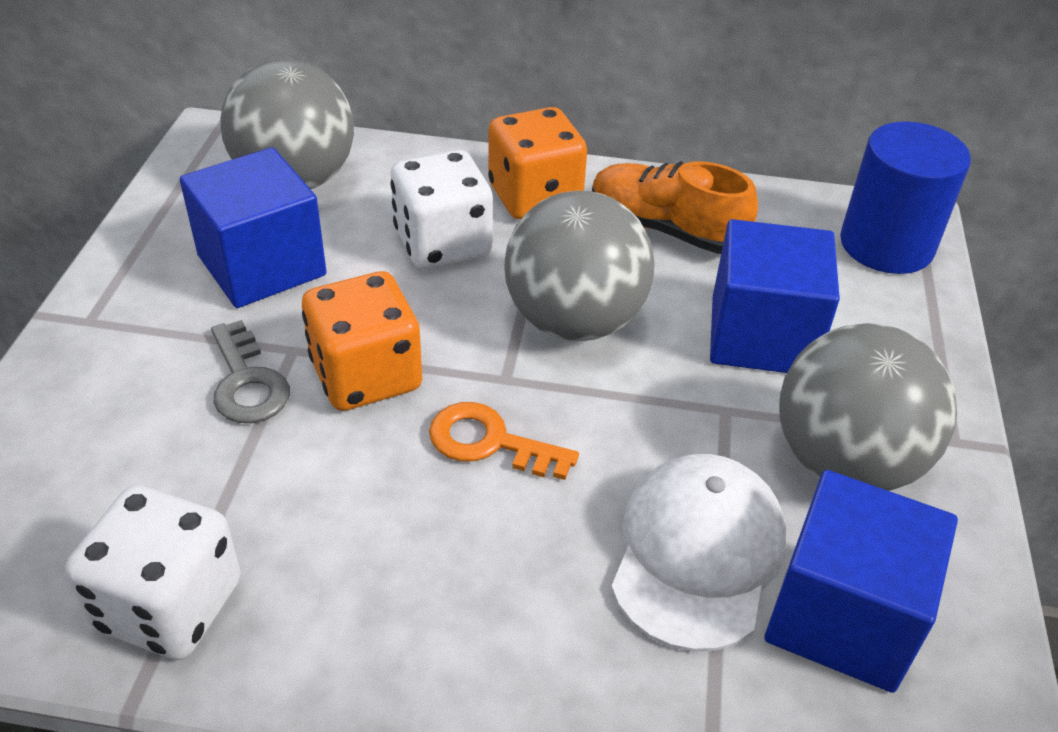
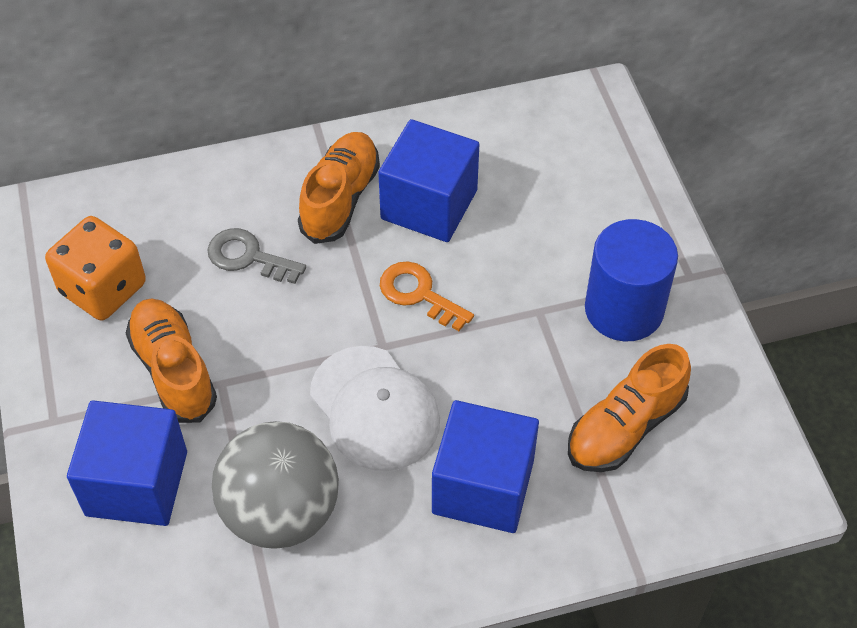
grey ball: [220,59,354,189] [504,191,655,341] [779,323,957,491] = 3 -> [212,421,339,549] = 1
orange dice: [302,271,422,411] [488,107,587,219] = 2 -> [45,216,146,320] = 1
orange shoe: [592,161,758,254] = 1 -> [126,298,217,423] [298,132,380,244] [568,344,691,472] = 3
white dice: [65,485,241,660] [390,150,493,269] = 2 -> none = 0

